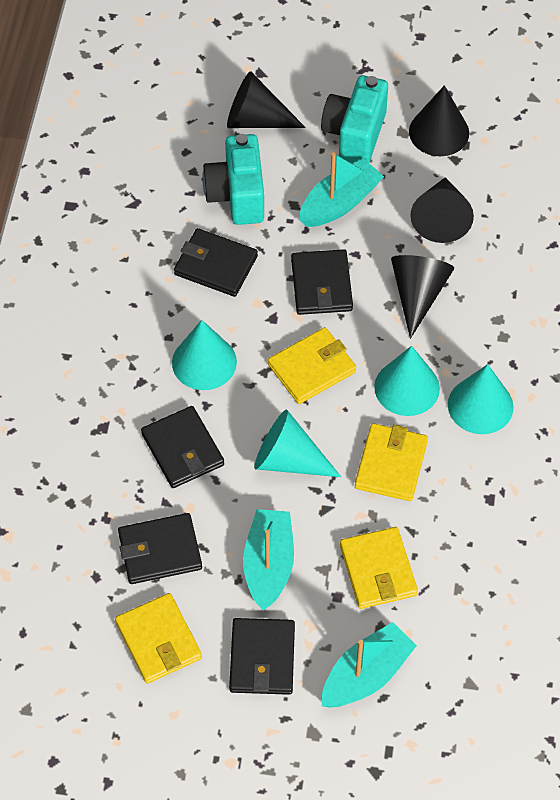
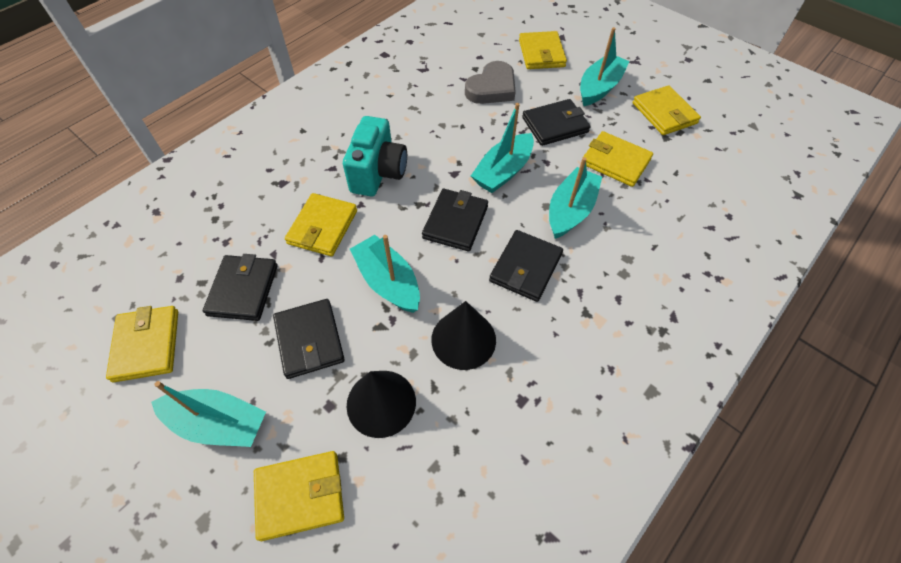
black cone: [227,71,306,128] [391,255,454,339] [409,85,469,156] [410,177,474,243] = 4 -> [347,371,416,438] [431,301,496,370] = 2
grey heart: none = 0 -> [465,61,516,104] = 1
turquoise boat: [243,509,294,611] [300,152,384,227] [322,622,417,708] = 3 -> [151,381,266,447] [350,235,420,313] [471,103,534,193] [549,157,602,239] [580,27,630,106] = 5
turquoise camera: [202,134,264,225] [321,75,388,163] = 2 -> [343,116,407,196] = 1
turquoise cone: [172,320,237,390] [254,410,341,477] [374,346,440,416] [448,364,514,434] = 4 -> none = 0
yellow wallet: [115,593,202,684] [268,327,357,404] [340,527,418,609] [355,423,428,501] = 4 -> [106,306,178,382] [254,451,344,541] [285,193,357,256] [519,31,567,69] [583,131,653,187] [633,85,701,135] = 6

